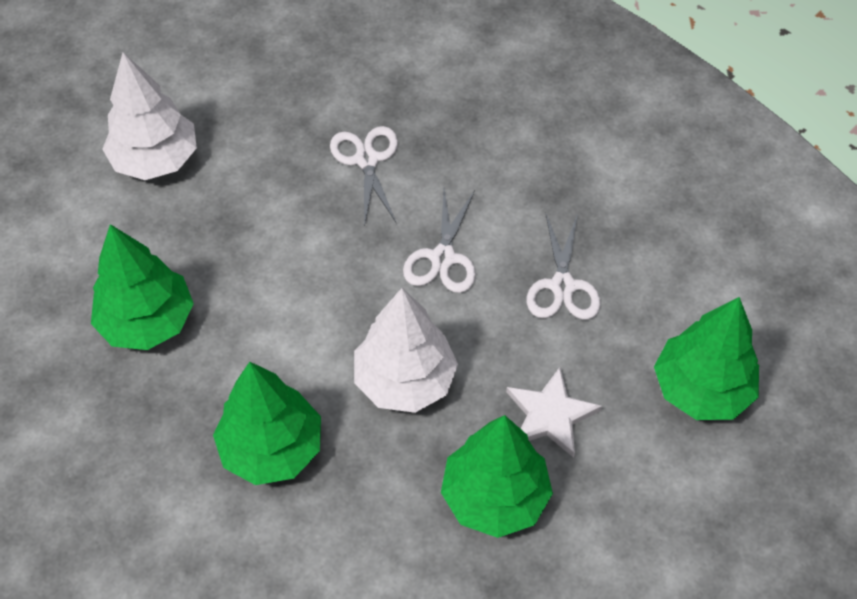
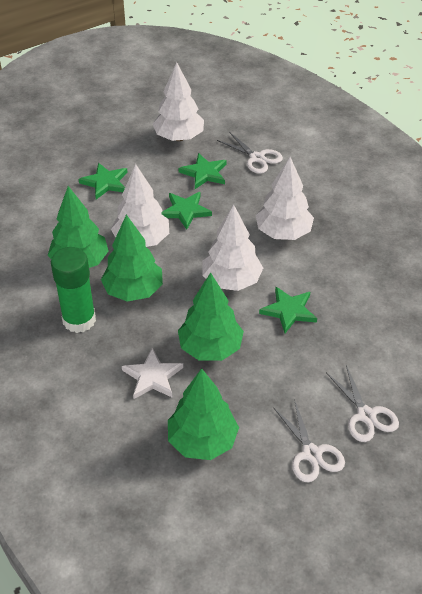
green glue stick: none = 0 -> [51,247,96,333] = 1
green star: none = 0 -> [79,163,128,199] [161,192,212,230] [179,153,227,189] [259,287,317,333] = 4
white tree: [102,52,197,180] [354,288,458,413] = 2 -> [111,164,169,247] [153,62,204,141] [202,204,263,291] [256,157,314,240] = 4

